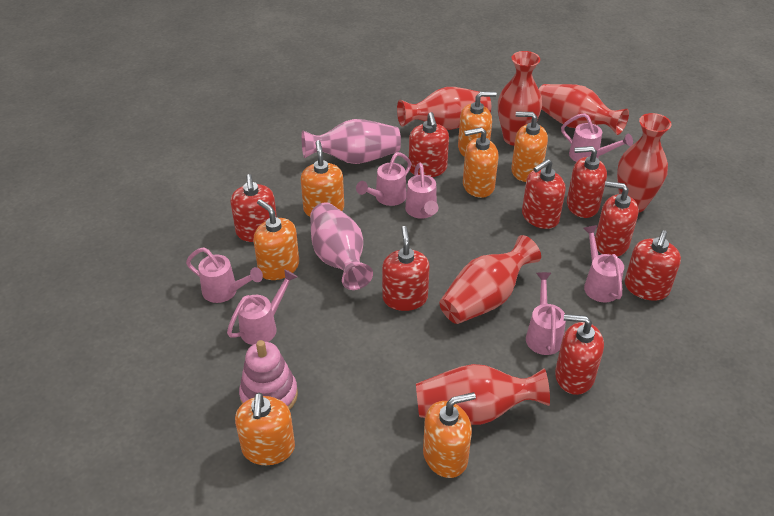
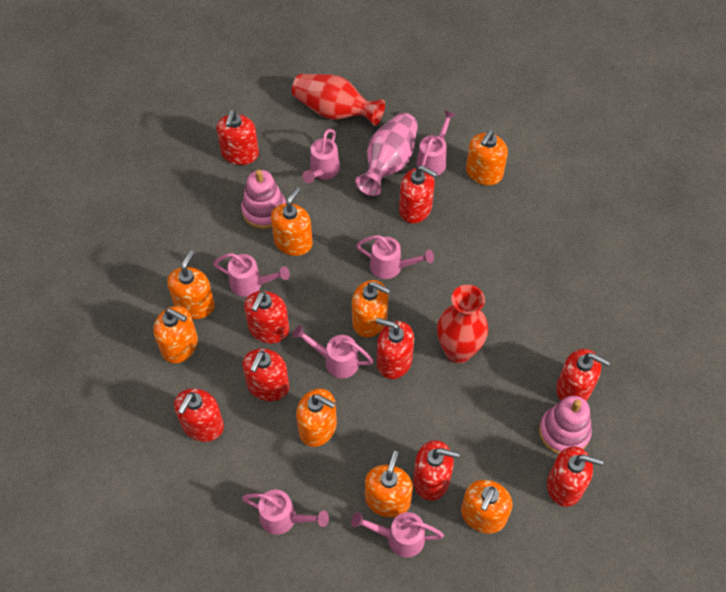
orange soap dispenser: [235,393,295,465] [253,199,299,280] [301,141,344,217] [423,392,476,478] [458,91,497,157] [463,127,499,198] [511,112,548,182] = 7 -> [153,306,198,363] [167,250,215,319] [271,187,313,256] [296,388,337,447] [352,280,390,337] [365,451,413,517] [461,480,512,533] [466,130,508,185] = 8
pink stacking toy: [239,340,298,410] = 1 -> [241,169,286,229] [539,396,592,454] = 2
pink vase: [302,119,401,164] [310,202,373,290] = 2 -> [355,113,418,196] = 1
red soap dispenser: [230,174,277,242] [382,226,430,311] [409,112,449,177] [522,159,566,229] [555,314,604,395] [567,146,607,218] [595,181,639,257] [625,230,681,301] = 8 -> [174,388,224,442] [217,110,259,165] [242,349,289,401] [244,291,289,343] [376,318,414,379] [399,166,437,223] [413,440,460,501] [547,446,604,507] [556,349,610,401] = 9
red vase: [397,87,491,130] [416,364,550,425] [439,235,541,324] [498,51,542,146] [539,84,629,135] [617,113,672,213] = 6 -> [292,74,385,126] [437,285,488,363] = 2

